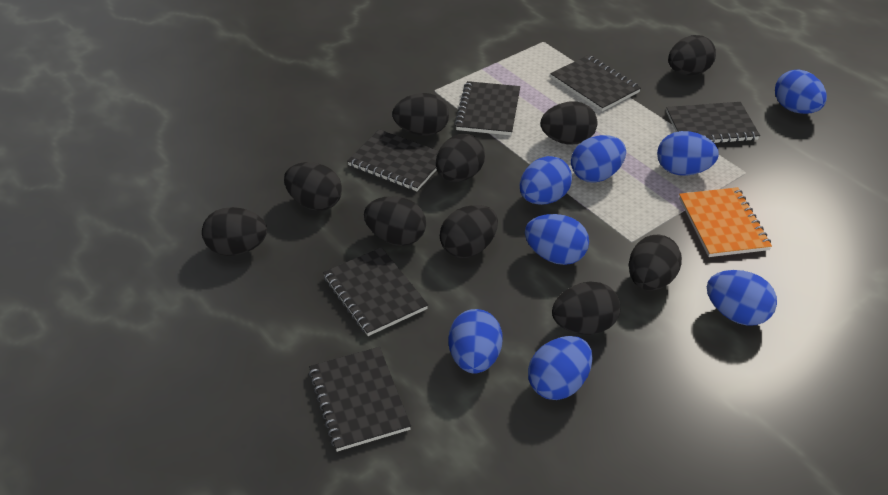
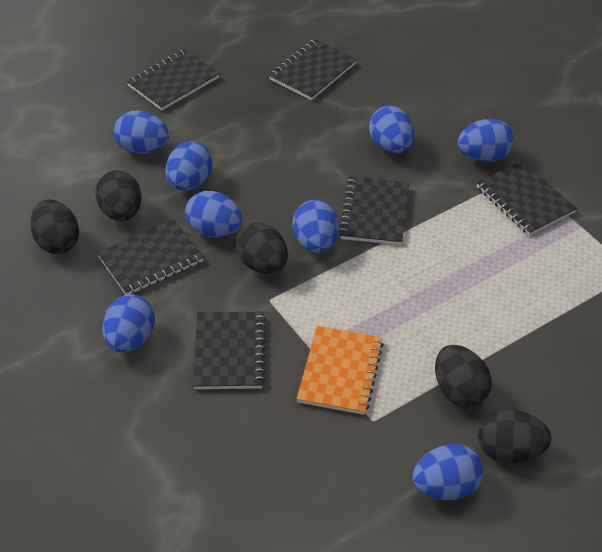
black egg: [202,207,267,256] [284,162,342,211] [364,196,426,246] [392,93,449,136] [436,134,485,182] [440,205,498,258] [541,101,597,144] [552,282,620,335] [629,235,682,291] [668,35,716,75] = 10 -> [30,199,79,254] [95,170,141,221] [235,222,288,274] [435,345,492,408] [478,409,552,464] = 5

